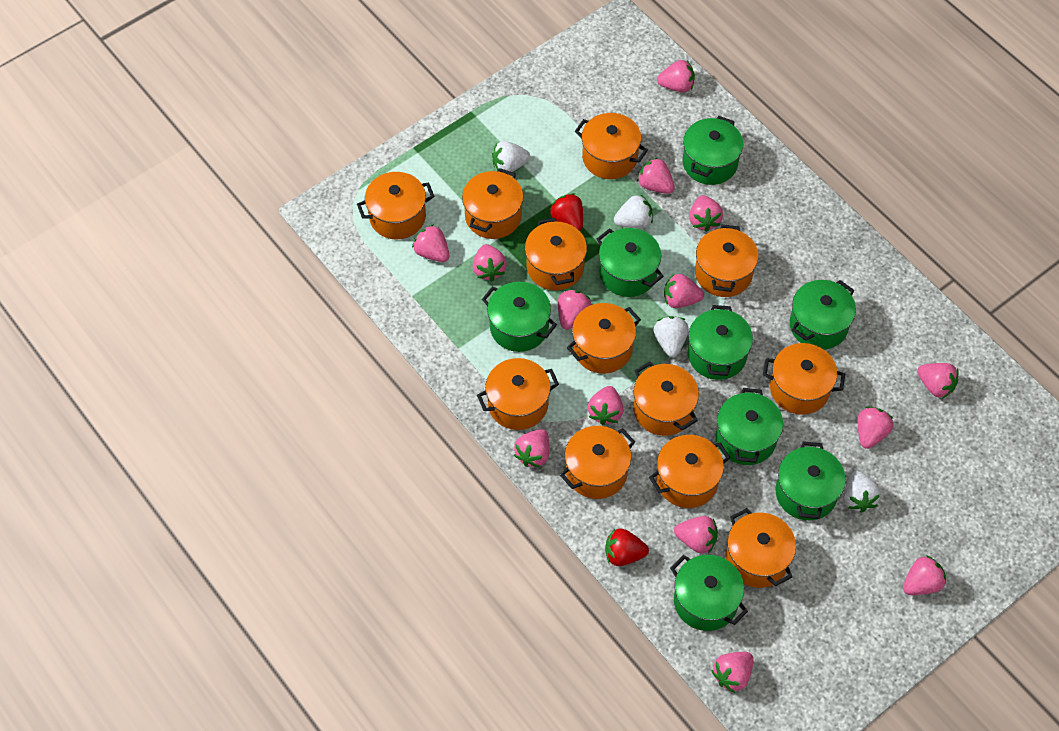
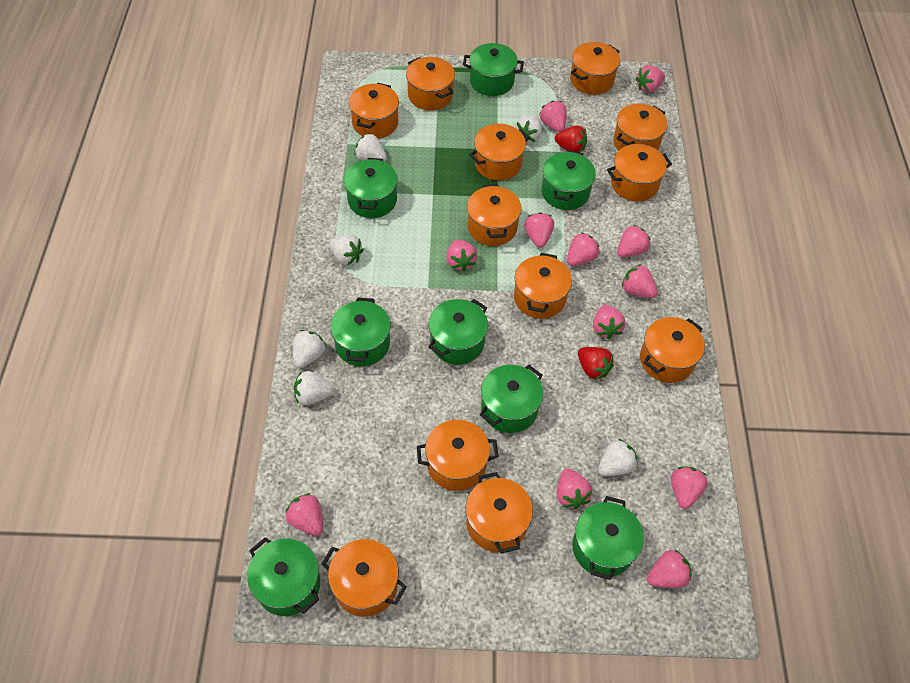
pink strawberry: [412,224,449,262] [472,244,507,281] [514,429,549,468] [558,289,592,330] [588,386,623,425] [637,157,675,194] [657,60,695,92] [664,273,704,308] [674,516,718,554] [689,195,723,232] [711,652,754,693] [858,407,893,449] [903,555,946,595] [917,363,959,399] = 14 -> [285,493,323,536] [447,239,477,272] [524,212,554,248] [540,101,567,132] [556,468,592,509] [567,232,600,266] [593,305,625,339] [617,225,651,257] [622,264,658,298] [635,65,665,93] [647,549,692,588] [671,467,708,509] = 12
white strawberry: [492,141,530,172] [614,194,653,228] [653,316,689,357] [843,471,881,513] = 4 -> [293,330,327,368] [294,371,334,405] [330,235,364,265] [354,133,387,162] [515,115,542,143] [598,438,637,476] = 6

